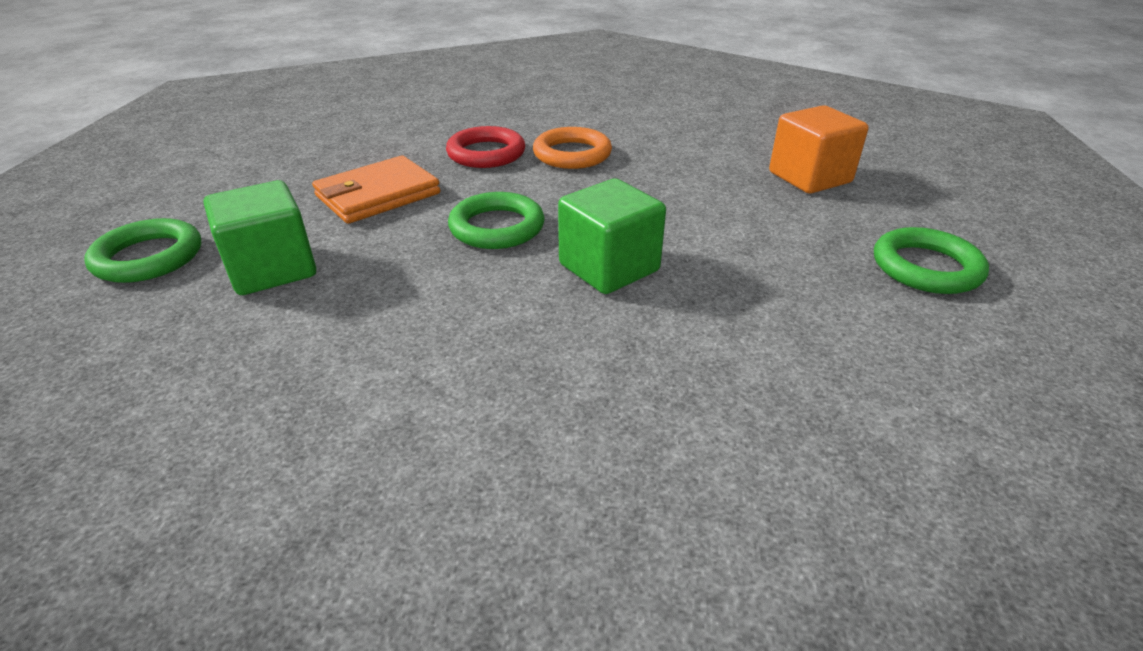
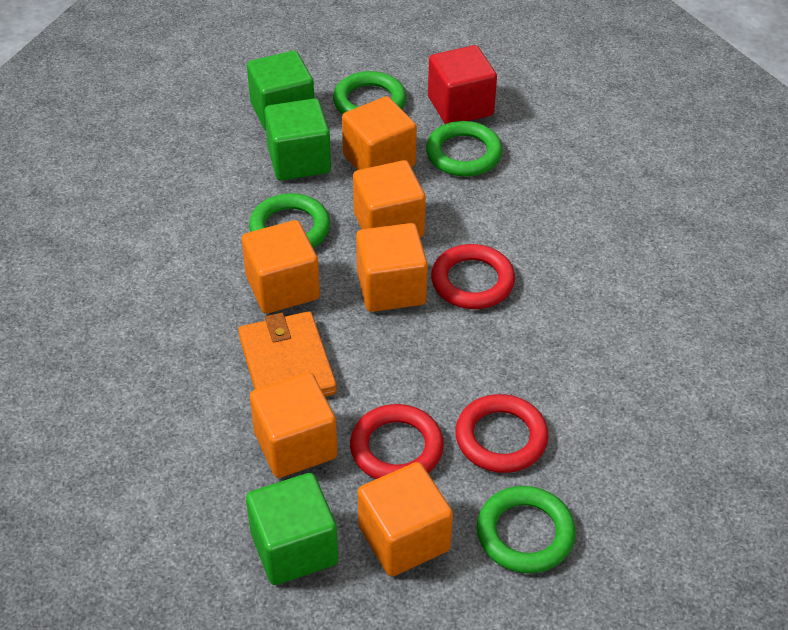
green cube: [204,180,316,295] [558,178,666,294] = 2 -> [246,473,338,585] [247,51,314,131] [264,98,331,180] = 3
green ring: [84,218,201,283] [448,192,545,249] [874,227,989,294] = 3 -> [249,193,330,248] [333,71,406,115] [426,121,503,177] [477,486,576,573] = 4
orange cube: [769,105,869,194] = 1 -> [242,220,320,314] [250,372,338,478] [342,96,417,170] [353,160,426,237] [356,223,428,312] [358,462,453,576] = 6
orange ring: [533,127,612,169] = 1 -> none = 0
red cube: none = 0 -> [428,45,497,124] = 1
red ring: [446,126,525,168] = 1 -> [350,404,444,479] [431,244,515,309] [455,394,549,473] = 3

